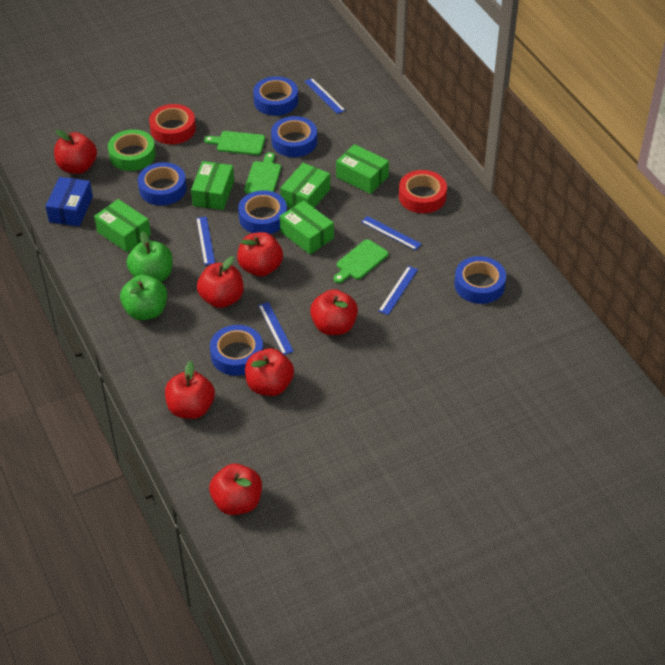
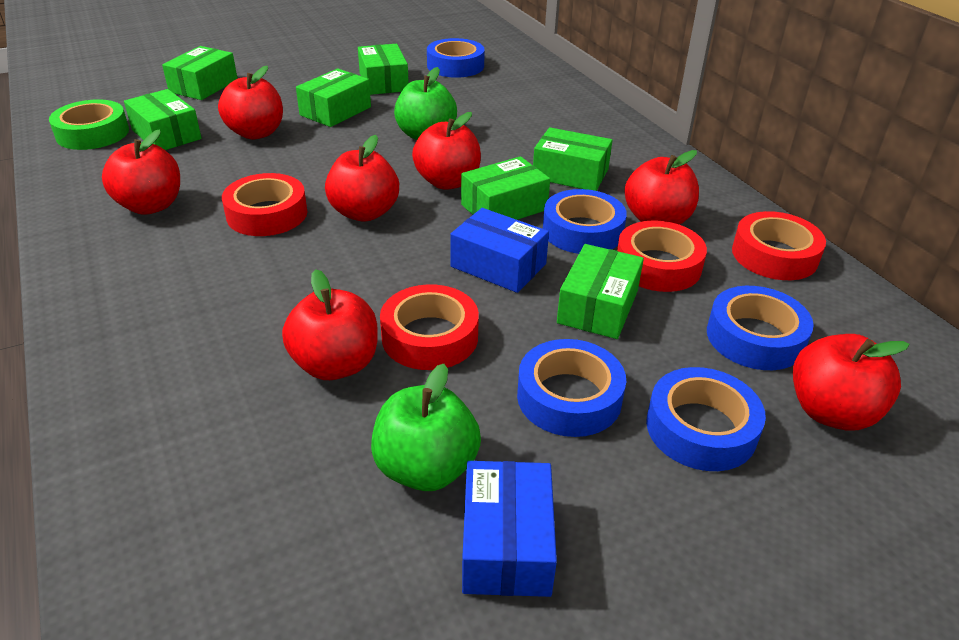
blue box: [45,177,93,226] = 1 -> [450,208,549,293] [462,461,557,597] = 2
blue ruler: [196,216,215,265] [258,302,294,355] [304,78,345,114] [361,216,421,250] [378,266,418,315] = 5 -> none = 0
blue tape: [138,162,187,205] [210,325,263,376] [238,190,287,234] [253,76,298,116] [271,116,317,157] [454,256,506,304] = 6 -> [427,38,485,78] [517,339,626,437] [543,189,627,254] [646,367,766,471] [707,286,814,370] = 5
green box: [94,199,151,252] [191,161,234,210] [280,163,330,208] [280,200,334,254] [336,144,389,194] = 5 -> [124,89,202,150] [162,46,238,100] [296,68,371,127] [358,44,409,95] [461,156,550,220] [533,127,612,191] [557,244,644,339] = 7
green cutting board: [204,131,265,155] [244,152,281,194] [334,239,389,283] = 3 -> none = 0
red tape: [149,104,196,144] [399,170,447,213] = 2 -> [222,173,307,236] [380,284,479,370] [617,220,707,292] [732,211,826,280] = 4

